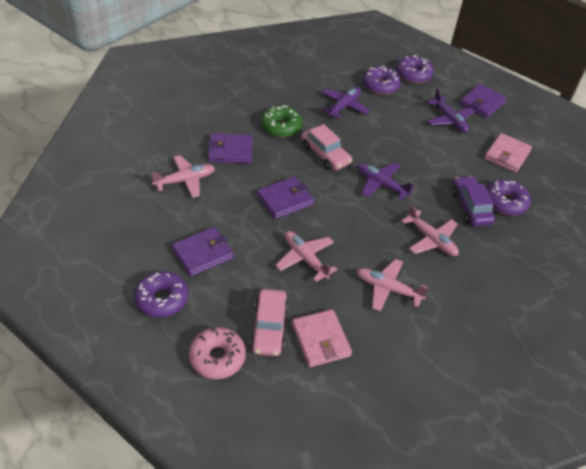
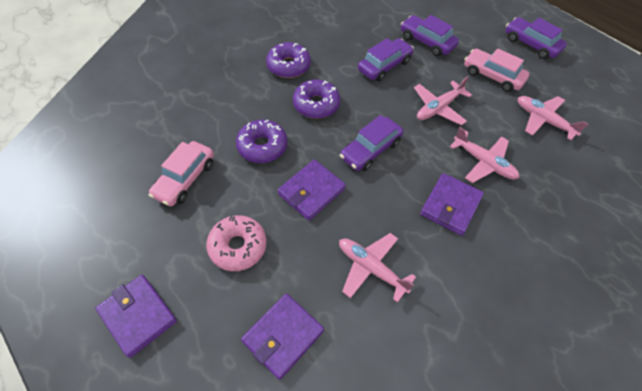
green donut: [261,105,302,137] = 1 -> none = 0
pink wallet: [292,309,352,367] [484,133,532,173] = 2 -> none = 0
purple car: [452,176,495,226] = 1 -> [340,115,403,171] [358,38,414,82] [401,15,459,56] [505,17,567,59] = 4
purple donut: [134,271,188,318] [362,66,401,95] [396,55,434,83] [487,180,531,216] = 4 -> [236,120,288,163] [266,42,311,78] [293,79,341,119] = 3
purple plane: [321,87,370,118] [357,162,414,200] [427,88,475,133] = 3 -> none = 0

